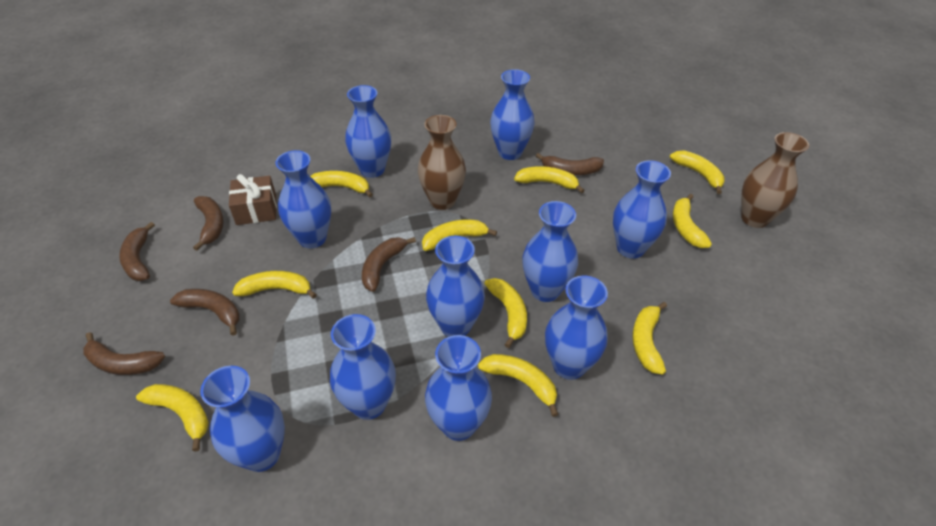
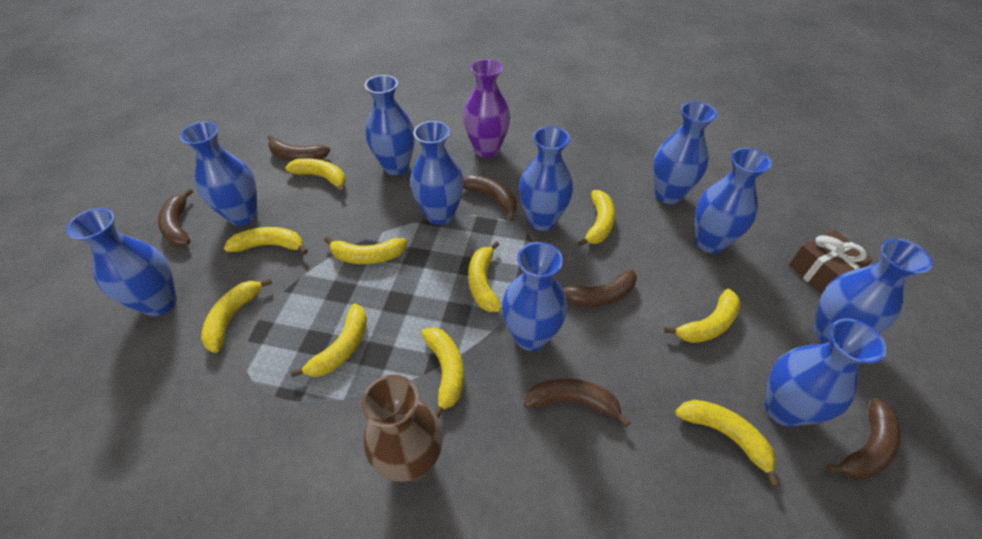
brown vase: [418,115,466,210] [741,132,809,228] = 2 -> [362,375,443,482] = 1
purple vase: none = 0 -> [463,59,510,158] = 1

